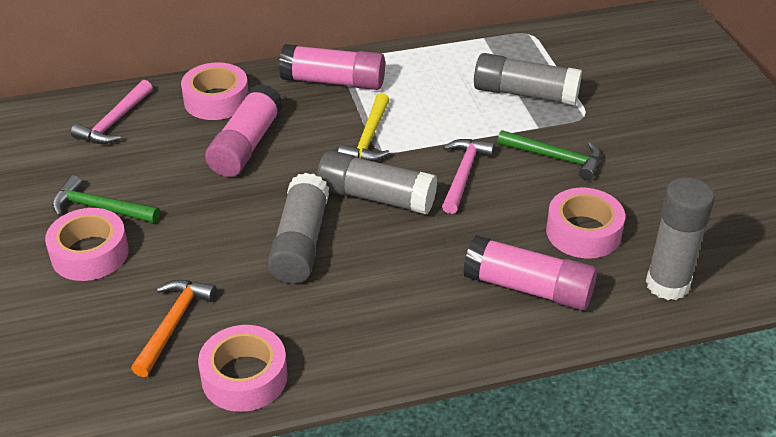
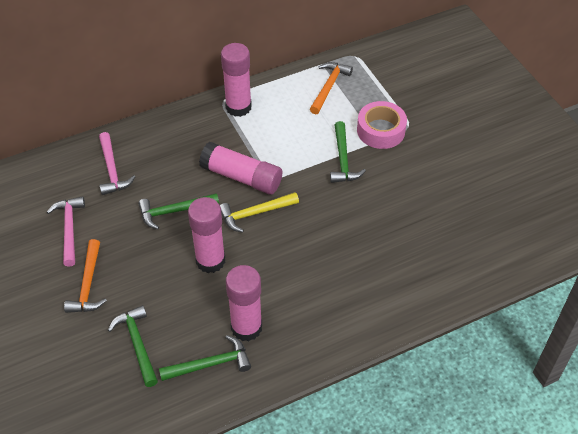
green hammer: [52,175,160,223] [497,130,601,180] = 2 -> [108,305,158,387] [138,193,219,229] [159,335,251,381] [330,121,366,183] = 4
grey glue stick: [267,173,329,284] [317,150,437,214] [474,53,582,106] [646,177,715,300] = 4 -> none = 0
orange hammer: [131,280,217,377] = 1 -> [64,239,107,313] [310,62,353,114] = 2
pink glue stick: [205,84,283,177] [279,44,385,90] [463,235,597,310] = 3 -> [188,197,225,273] [199,142,282,195] [221,43,252,117] [226,265,262,341] = 4
pink tape: [45,208,129,281] [181,62,249,120] [198,325,288,412] [546,188,625,258] = 4 -> [357,101,407,149] = 1

